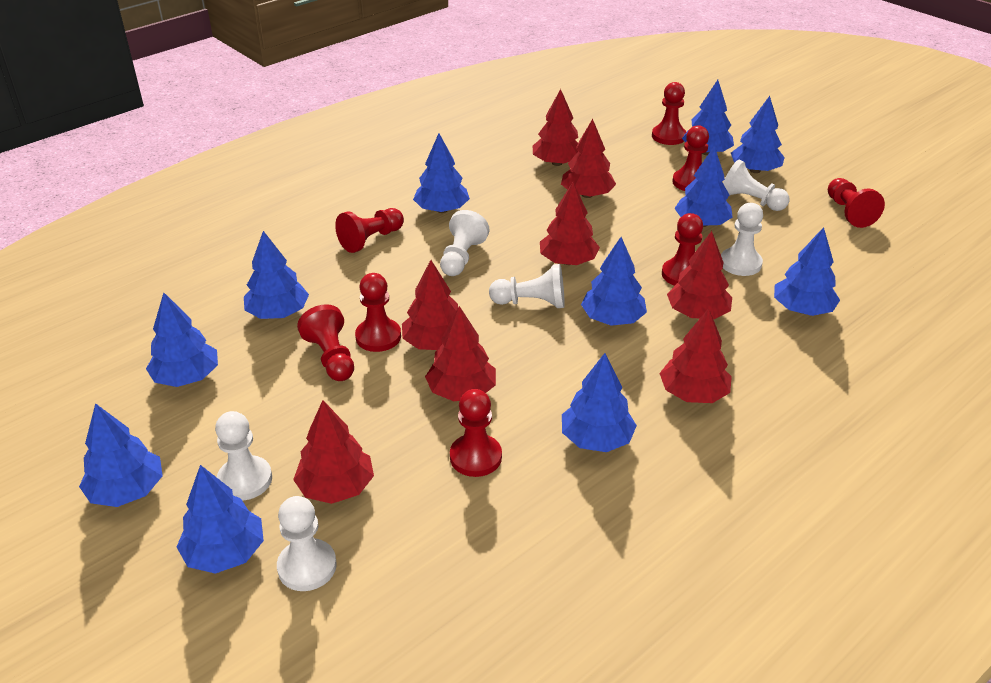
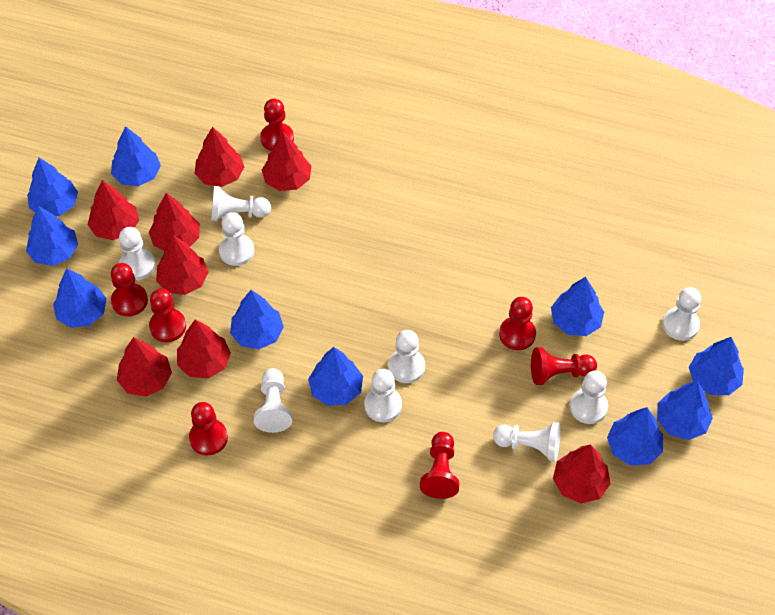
blue tree: [79,403,163,507] [146,293,218,387] [177,465,264,574] [244,231,309,319] [413,133,470,213] [562,353,637,452] [581,237,647,326] [675,146,733,227] [682,80,734,155] [731,96,785,173] [774,227,840,316] = 11 -> [26,206,78,266] [27,158,78,216] [53,268,107,328] [111,126,161,186] [230,290,284,349] [308,347,363,406] [551,277,604,336] [607,407,663,466] [657,380,713,440] [689,337,744,395] = 10
red pawn: [297,304,354,381] [335,208,404,253] [355,273,401,352] [450,389,502,477] [652,82,686,145] [662,213,703,286] [672,125,709,191] [828,178,885,228] = 8 -> [111,263,148,316] [149,289,186,342] [189,402,228,456] [260,99,294,151] [420,432,459,499] [499,297,536,350] [531,347,597,385] = 7
white pawn: [215,411,272,501] [277,496,337,591] [440,210,490,276] [489,264,565,308] [721,203,763,276] [723,160,790,211] = 6 -> [119,227,155,280] [211,186,271,221] [219,212,255,266] [254,368,292,433] [364,369,402,422] [388,330,425,383] [493,422,561,461] [570,371,608,424] [662,287,701,341] = 9

